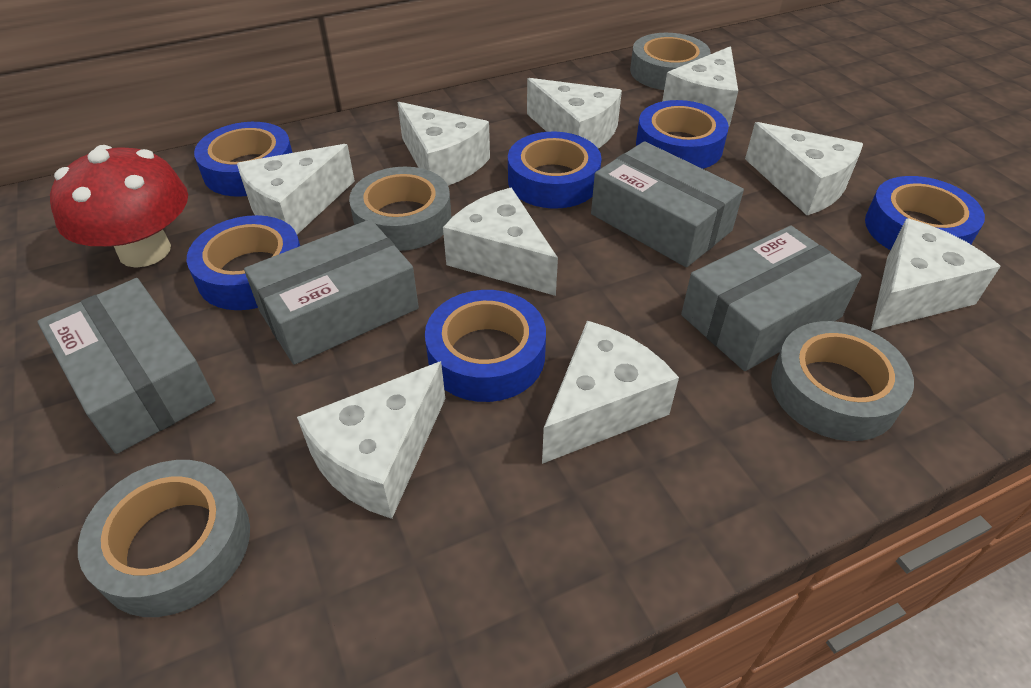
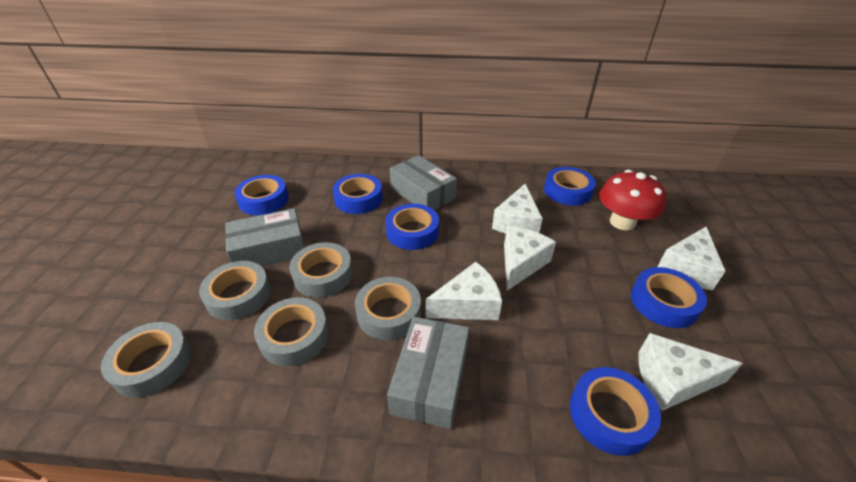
grey box: [37,278,215,454] [244,219,419,365] [591,141,744,267] [681,225,862,371] = 4 -> [225,208,305,267] [387,317,469,429] [389,155,457,210] = 3
grey tape: [78,460,250,617] [349,167,451,251] [630,33,711,90] [771,321,914,441] = 4 -> [101,322,191,397] [199,261,271,320] [254,297,329,366] [289,242,353,298] [355,277,421,340] = 5
white cheese: [237,144,355,234] [297,361,445,519] [397,102,490,186] [443,188,558,296] [527,78,622,149] [542,321,679,464] [662,46,738,127] [745,122,863,215] [871,218,1001,331] = 9 -> [426,262,502,320] [492,184,543,234] [504,226,556,291] [638,333,743,411] [658,227,726,291] = 5

